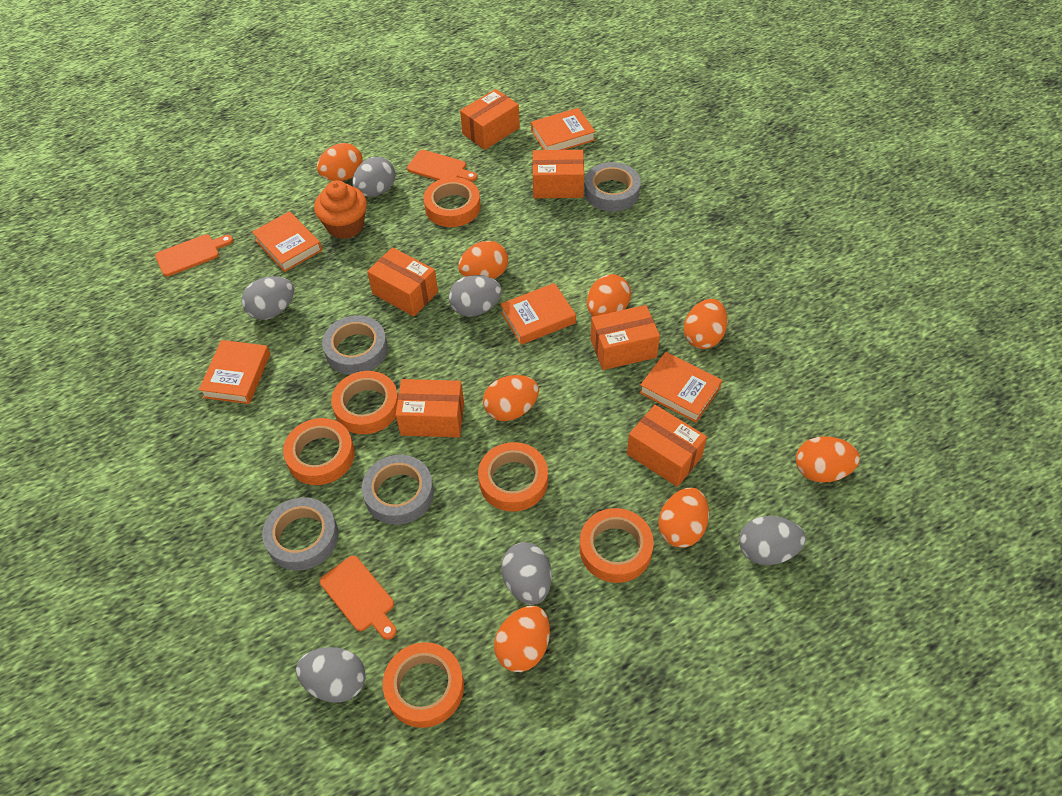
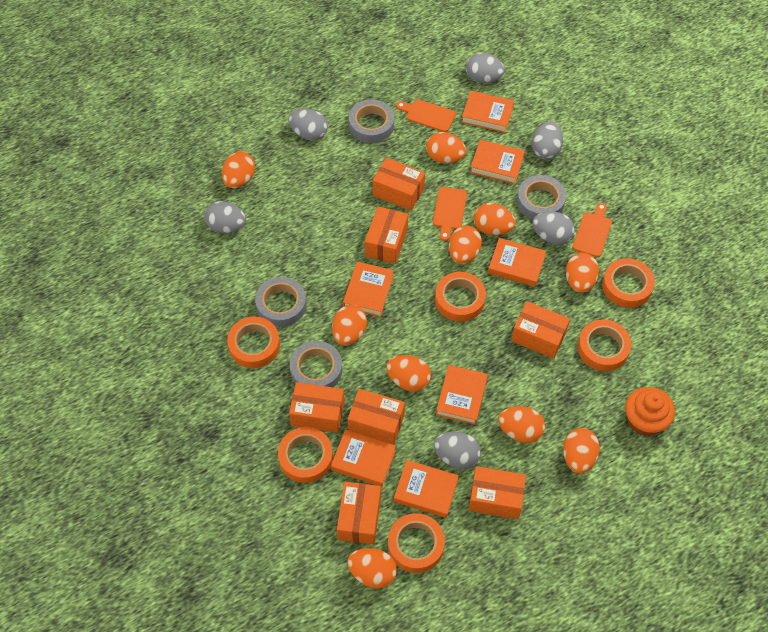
orange book: [199,340,270,404] [252,211,322,272] [500,283,576,345] [531,108,595,150] [639,352,722,422] = 5 -> [331,429,396,487] [343,262,394,317] [394,460,459,518] [436,365,488,425] [461,91,514,133] [470,140,525,184] [488,238,546,287] = 7
orange box: [367,247,438,316] [396,379,464,437] [460,89,520,150] [532,150,584,198] [591,305,660,370] [627,405,707,487] = 6 -> [289,382,345,433] [337,482,381,545] [348,389,405,445] [365,206,408,264] [373,158,425,211] [469,466,526,519] [511,301,570,359] = 7
orange egg: [317,143,363,181] [458,241,508,279] [483,375,539,421] [494,606,550,672] [587,274,631,317] [658,488,709,548] [684,299,728,349] [796,436,860,483] = 8 -> [222,152,255,188] [332,305,367,346] [347,548,397,589] [386,355,431,392] [426,132,466,163] [449,226,482,264] [474,203,516,236] [498,406,545,443] [563,428,600,474] [566,253,599,293] = 10

